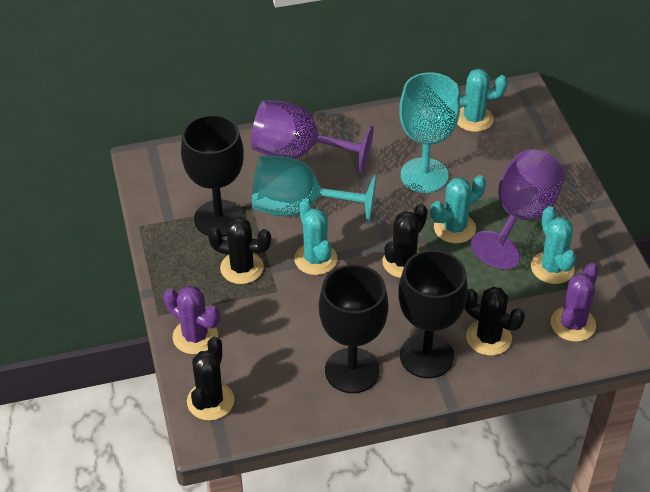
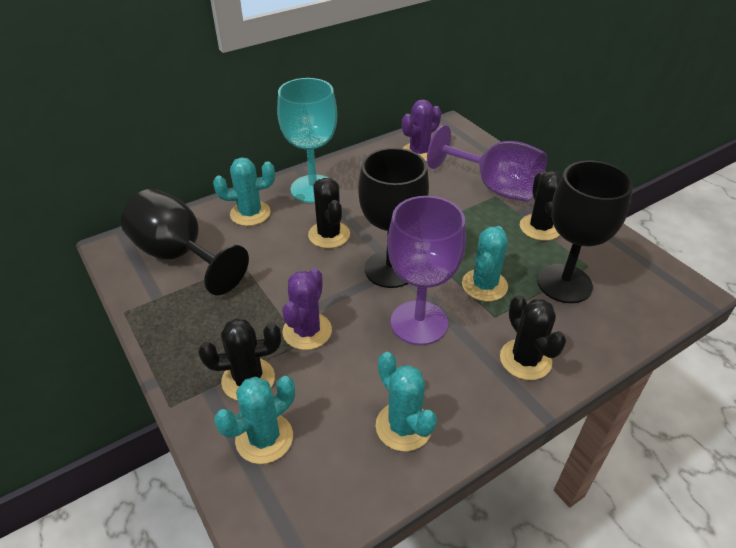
turquoise goblet: [252,156,377,224] [399,72,460,193] = 2 -> [277,78,337,203] = 1

